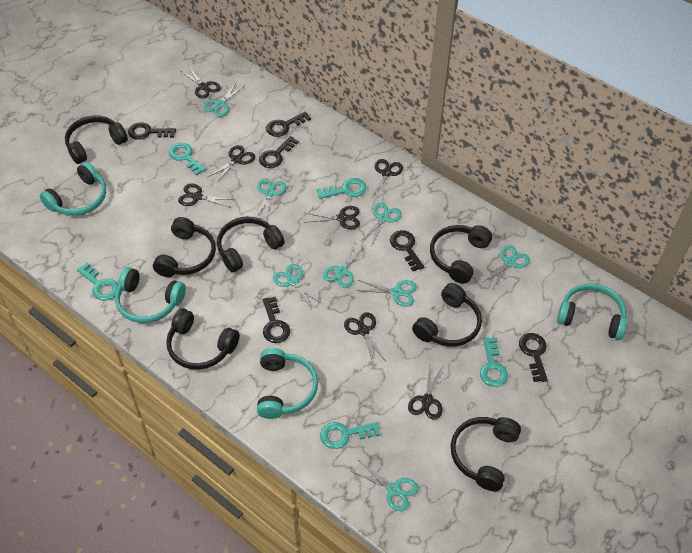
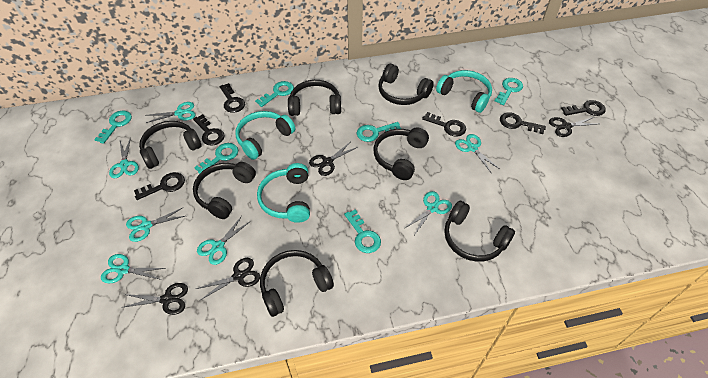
black scissors: [178,183,235,208] [181,67,221,99] [208,145,255,183] [304,206,360,229] [344,312,386,364] [371,159,403,198] [408,365,443,420] = 7 -> [121,283,188,315] [196,258,260,300] [309,142,358,176] [549,117,596,137] = 4
turquoise headphones: [40,162,106,216] [115,267,186,323] [257,348,318,419] [557,283,628,340] = 4 -> [236,111,295,160] [257,163,310,223] [436,70,492,113] = 3
turquoise key: [77,263,118,301] [169,143,206,175] [317,178,366,199] [320,422,380,449] [480,337,508,387] = 5 -> [94,111,132,144] [194,143,238,174] [255,81,294,107] [344,209,381,253] [357,122,401,142] [495,78,523,105] = 6
turquoise scissors: [203,83,244,117] [256,179,286,219] [273,264,322,309] [323,242,366,288] [352,461,418,511] [356,280,417,307] [360,203,402,246] [482,245,530,290] = 8 -> [101,254,166,283] [109,137,139,178] [126,207,185,242] [145,102,195,123] [197,216,251,265] [405,191,452,235] [455,134,500,172] = 7

